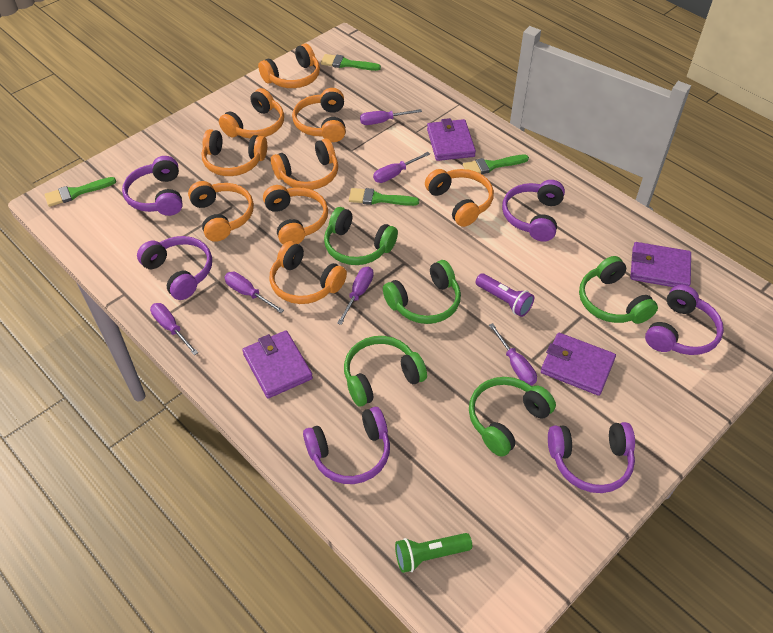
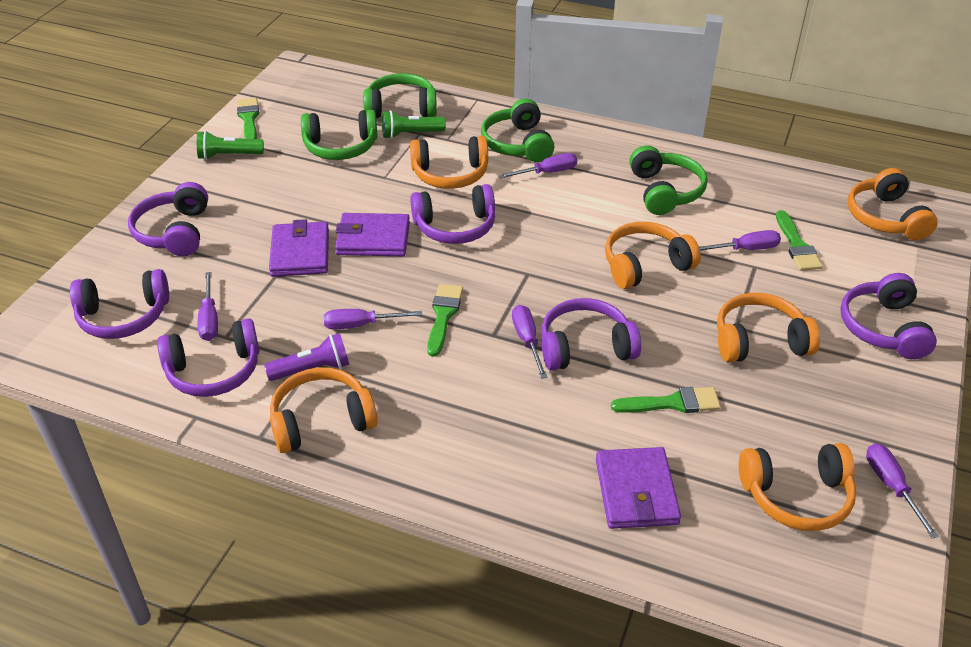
green flashlight: [395,533,472,573] = 1 -> [197,131,264,160] [382,110,446,139] = 2
green headphones: [324,207,398,265] [344,336,427,406] [383,260,461,324] [469,377,556,457] [579,256,658,324] = 5 -> [301,110,377,160] [363,73,437,118] [481,99,554,162] [629,145,707,215] = 4
orange headphones: [188,181,254,242] [202,129,267,176] [219,88,284,138] [258,43,320,88] [263,185,328,245] [270,241,347,304] [271,139,338,190] [292,88,346,142] [425,169,494,227] = 9 -> [270,367,378,453] [410,136,488,189] [605,222,701,289] [717,293,820,363] [739,443,856,531] [848,168,938,240] = 6
purple wallet: [242,330,313,398] [427,118,476,161] [541,333,616,396] [630,242,691,287] = 4 -> [269,219,329,277] [335,213,410,256] [596,447,681,529] = 3

